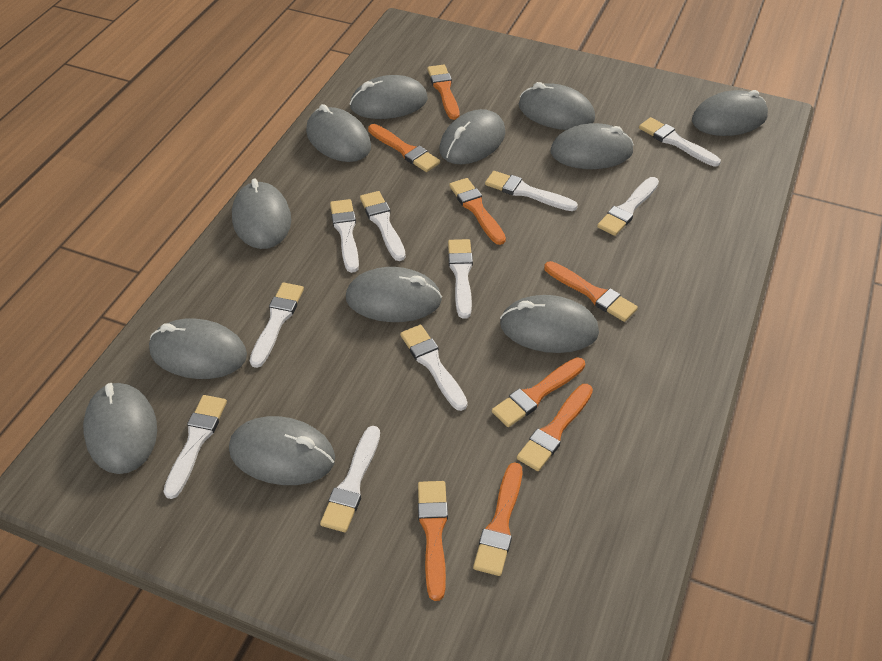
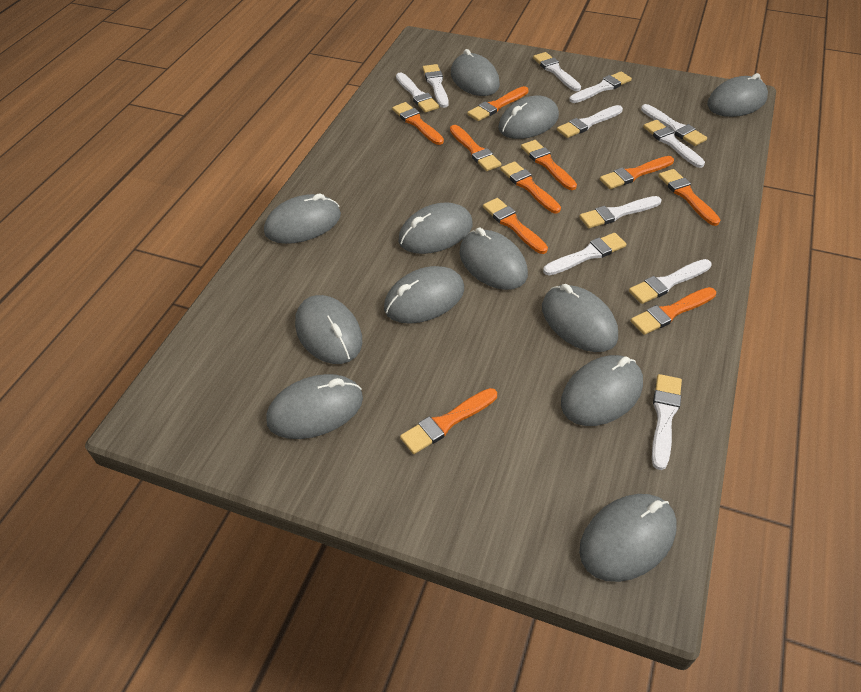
orange brush: [368,124,440,172] [418,481,448,601] [427,65,459,120] [449,178,506,245] [473,462,522,576] [492,357,585,427] [517,384,593,471] [544,261,638,322] = 8 -> [392,102,444,145] [400,388,497,454] [450,125,501,171] [467,86,528,121] [483,198,548,254] [501,161,561,213] [521,140,577,190] [600,156,674,189] [631,287,716,335] [658,169,720,226] = 10
white brush: [163,395,227,499] [250,282,304,368] [320,426,380,532] [330,199,359,273] [360,191,406,261] [400,325,468,411] [448,239,473,319] [485,171,578,211] [597,177,659,236] [639,117,721,167] = 10 -> [396,72,439,113] [423,64,449,108] [533,52,581,91] [543,233,627,275] [557,105,623,138] [569,71,632,103] [579,196,662,228] [629,259,712,304] [641,104,707,146] [643,120,705,168] [652,374,682,470] = 11

